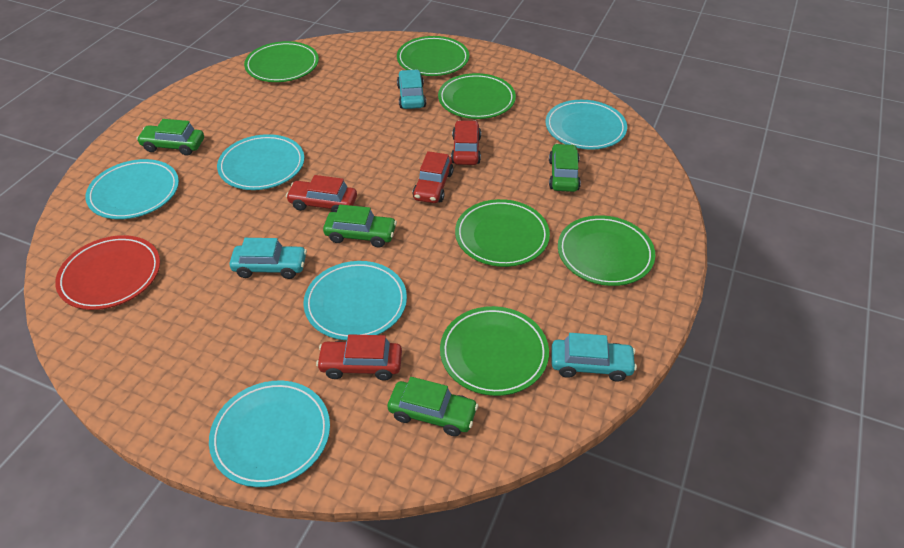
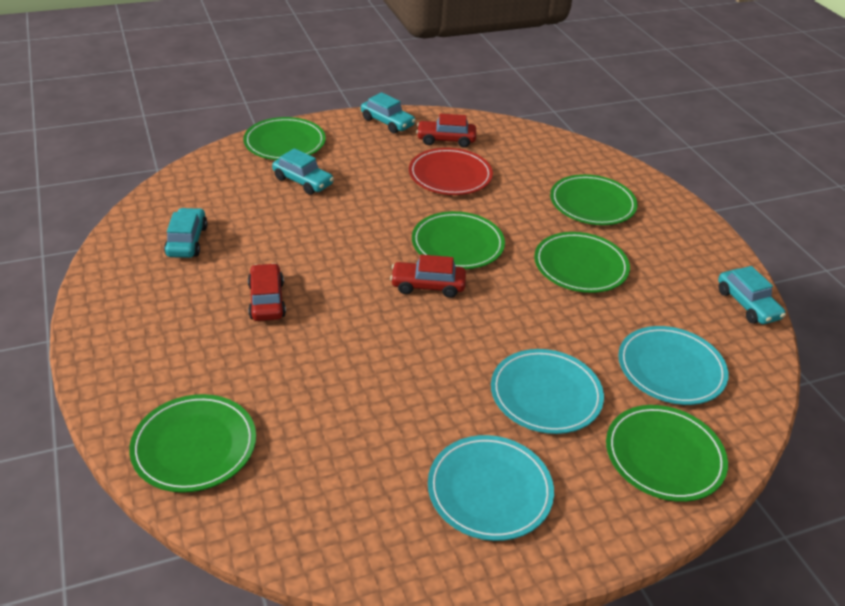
green car: [136,119,204,156] [323,205,397,248] [387,377,478,436] [549,144,581,192] = 4 -> none = 0
red car: [286,175,357,212] [316,334,402,381] [413,151,453,203] [451,120,481,165] = 4 -> [248,263,286,321] [390,255,466,298] [416,114,476,148] = 3
turquoise car: [230,238,307,279] [397,70,426,109] [552,333,637,382] = 3 -> [164,208,208,258] [272,148,334,195] [361,92,416,134] [718,266,786,324] = 4
turquoise plate: [85,159,179,219] [209,381,330,487] [217,134,304,190] [303,261,407,340] [546,100,627,150] = 5 -> [428,435,554,541] [491,349,604,434] [618,326,728,405] = 3

